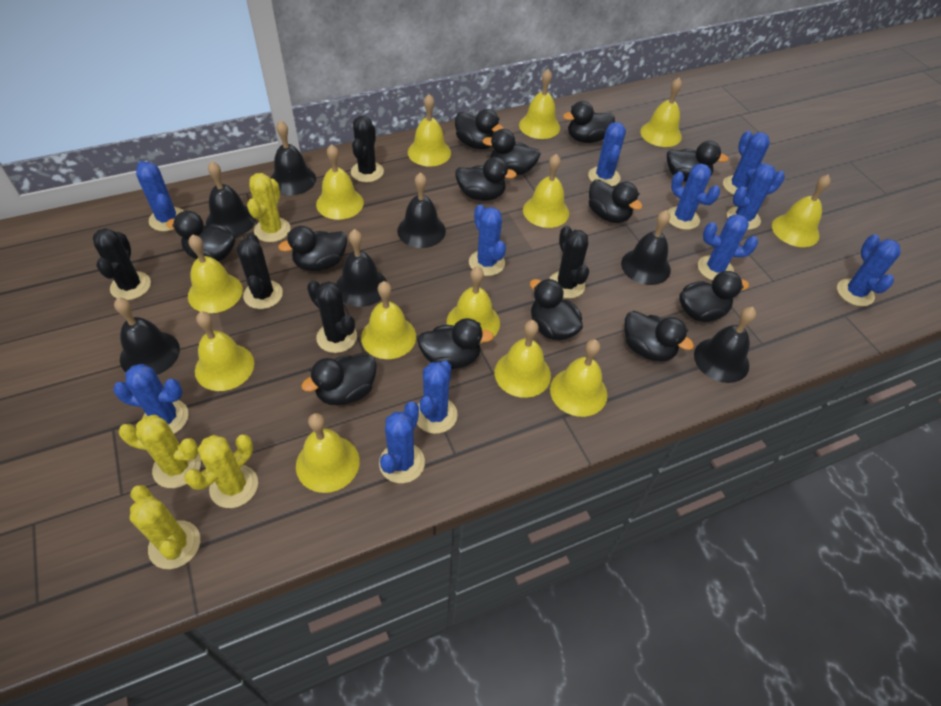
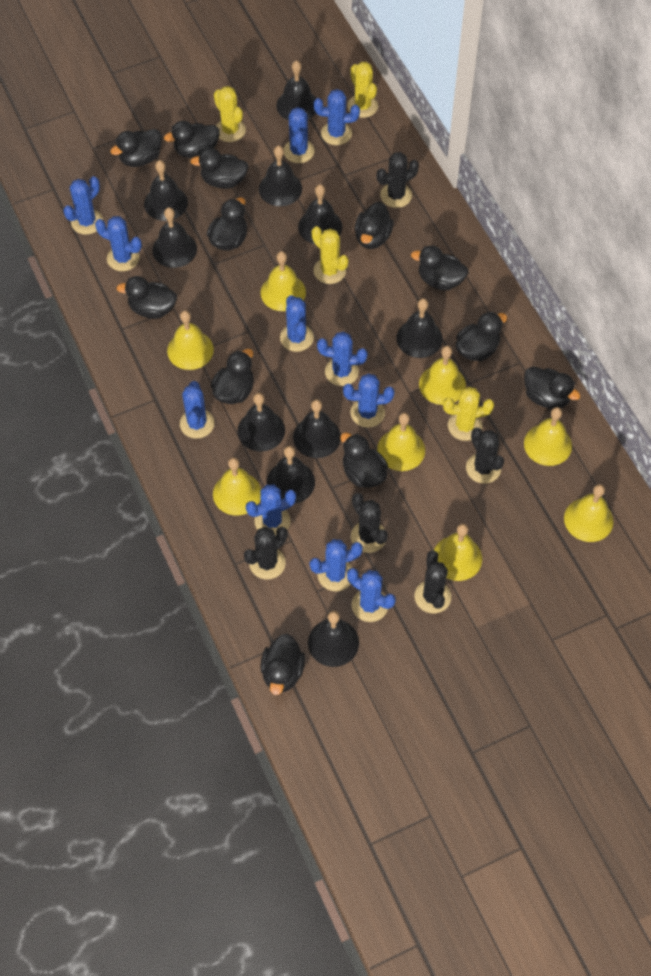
black bell: [114,298,180,375] [206,161,256,237] [270,120,316,195] [336,229,387,307] [397,172,446,248] [621,210,671,285] [694,307,756,383] = 7 -> [144,160,188,221] [152,207,197,268] [237,392,285,452] [259,145,302,206] [267,446,315,504] [276,60,317,120] [293,399,341,458] [298,184,342,244] [308,611,359,667] [396,298,443,358] = 10
black duck: [166,211,235,262] [278,226,347,271] [301,354,377,405] [417,318,494,369] [455,109,504,149] [455,157,517,201] [482,129,541,175] [530,279,583,340] [563,101,615,143] [589,179,642,223] [625,311,694,361] [667,141,729,182] [679,271,749,322] = 13 -> [110,129,162,167] [117,276,177,319] [164,121,220,158] [190,148,249,189] [207,197,247,251] [210,349,254,404] [260,634,305,695] [341,432,388,488] [355,202,394,249] [411,245,468,290] [455,311,507,361] [524,367,580,409] = 12
yellow bell: [188,234,243,313] [195,312,254,391] [296,413,360,493] [316,144,364,220] [361,281,416,359] [408,94,451,166] [447,266,500,343] [495,320,551,398] [519,69,560,139] [523,154,569,228] [550,339,607,417] [640,78,682,147] [772,174,831,247] = 13 -> [167,310,214,370] [213,457,261,516] [261,251,306,311] [377,412,425,471] [419,346,466,405] [434,523,482,581] [524,407,572,466] [564,484,614,542] = 8

